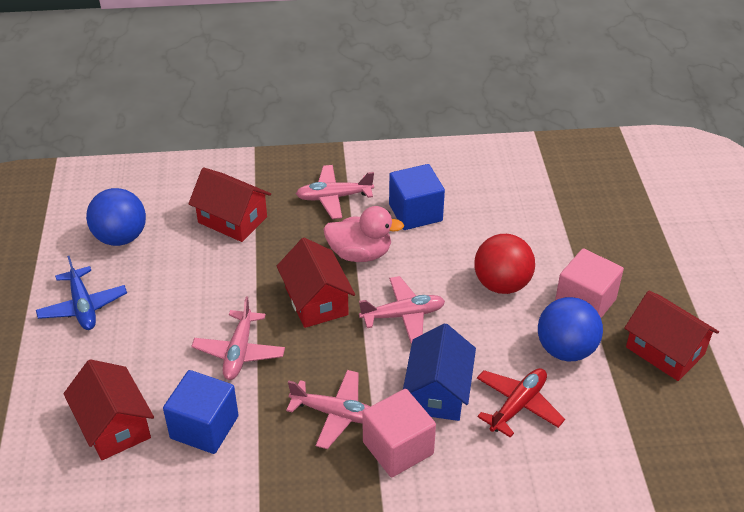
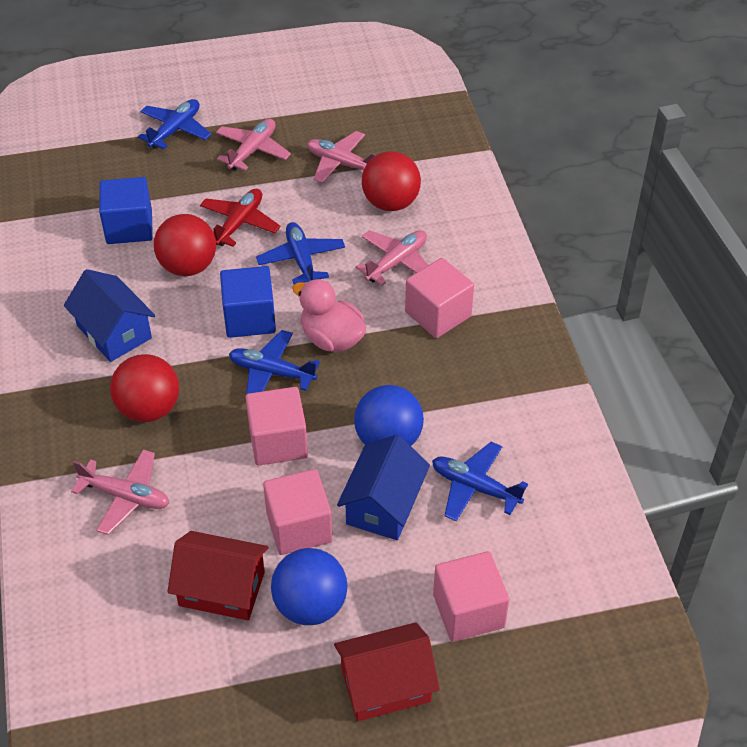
blue house: [403,323,476,421] = 1 -> [64,269,155,362] [337,435,430,540] = 2
blue plane: [36,256,127,330] = 1 -> [138,99,212,149] [229,330,320,394] [256,222,345,284] [432,442,528,521] = 4
pink cube: [362,389,436,477] [555,248,624,318] = 2 -> [246,387,308,466] [263,469,333,555] [405,258,474,338] [433,551,509,642] = 4
red ball: [474,234,535,294] = 1 -> [110,354,179,422] [154,214,216,276] [362,151,421,211] = 3
red house: [63,359,154,460] [188,167,271,242] [277,238,355,328] [624,291,719,381] = 4 -> [167,531,269,620] [334,622,440,721] = 2

